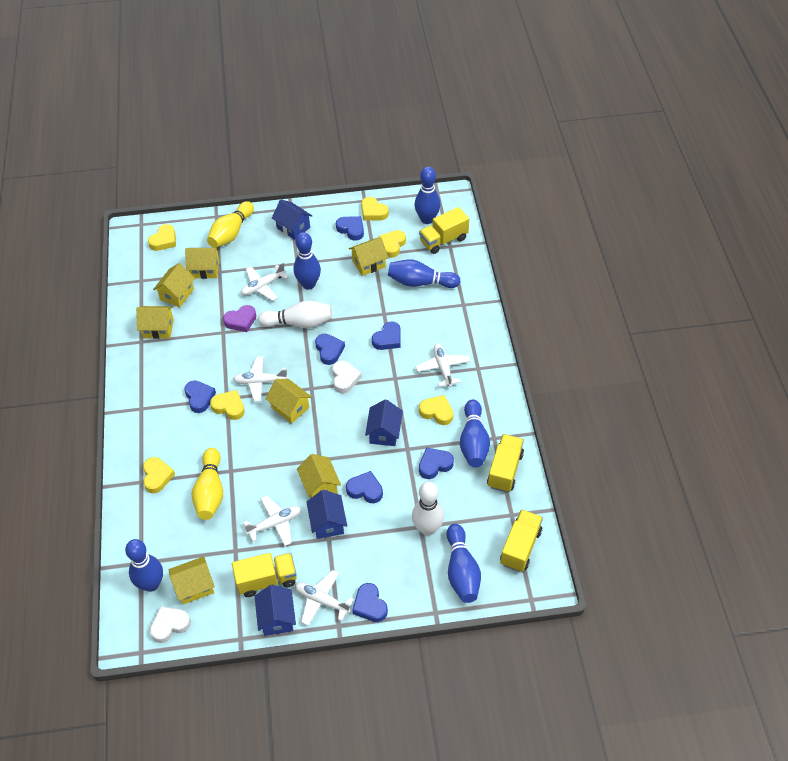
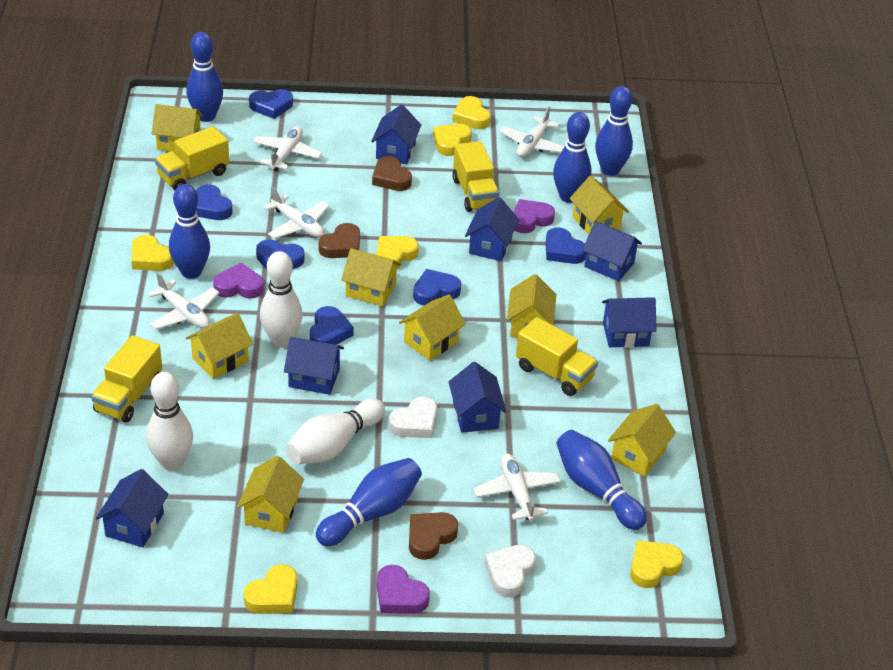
blue heart: [184,381,216,413] [315,334,345,365] [336,216,364,241] [346,471,383,503] [352,583,388,622] [372,321,401,350] [419,447,454,479] = 7 -> [196,184,232,220] [249,89,293,119] [256,239,304,269] [310,306,354,345] [413,269,461,306] [545,227,586,264] = 6
blue house: [255,585,296,636] [272,200,312,240] [307,490,347,539] [365,399,403,446] = 4 -> [96,469,169,547] [284,337,344,395] [371,104,421,164] [449,362,507,433] [465,197,519,261] [582,221,642,281] [602,297,657,348] = 7
brown heart: none = 0 -> [319,223,360,258] [372,156,412,191] [409,512,458,560] = 3
purple heart: [223,305,256,332] = 1 -> [213,263,264,298] [377,565,430,614] [514,199,555,233] = 3
white bowling pin: [258,300,332,328] [412,482,444,536] = 2 -> [146,372,193,471] [260,251,303,347] [286,398,385,464] = 3
yellow bowling pin: [192,448,223,520] [207,201,254,248] = 2 -> none = 0
yellow house: [136,306,174,339] [153,263,195,307] [169,556,215,605] [185,248,219,279] [266,379,312,424] [297,454,341,498] [349,237,388,276] = 7 -> [152,104,203,152] [186,313,253,379] [237,456,304,533] [341,248,401,307] [399,294,466,361] [507,274,556,338] [570,176,629,234] [608,404,676,476] = 8

